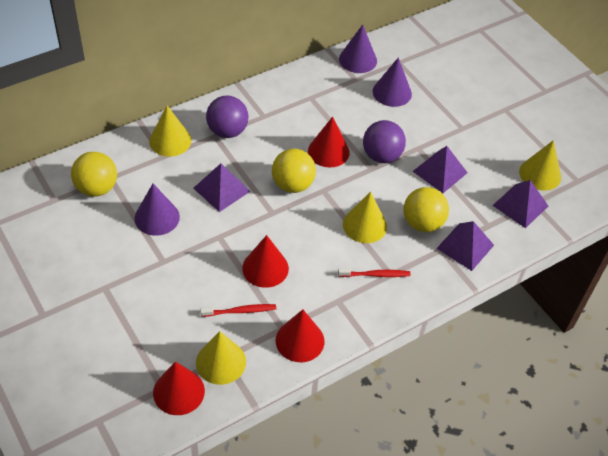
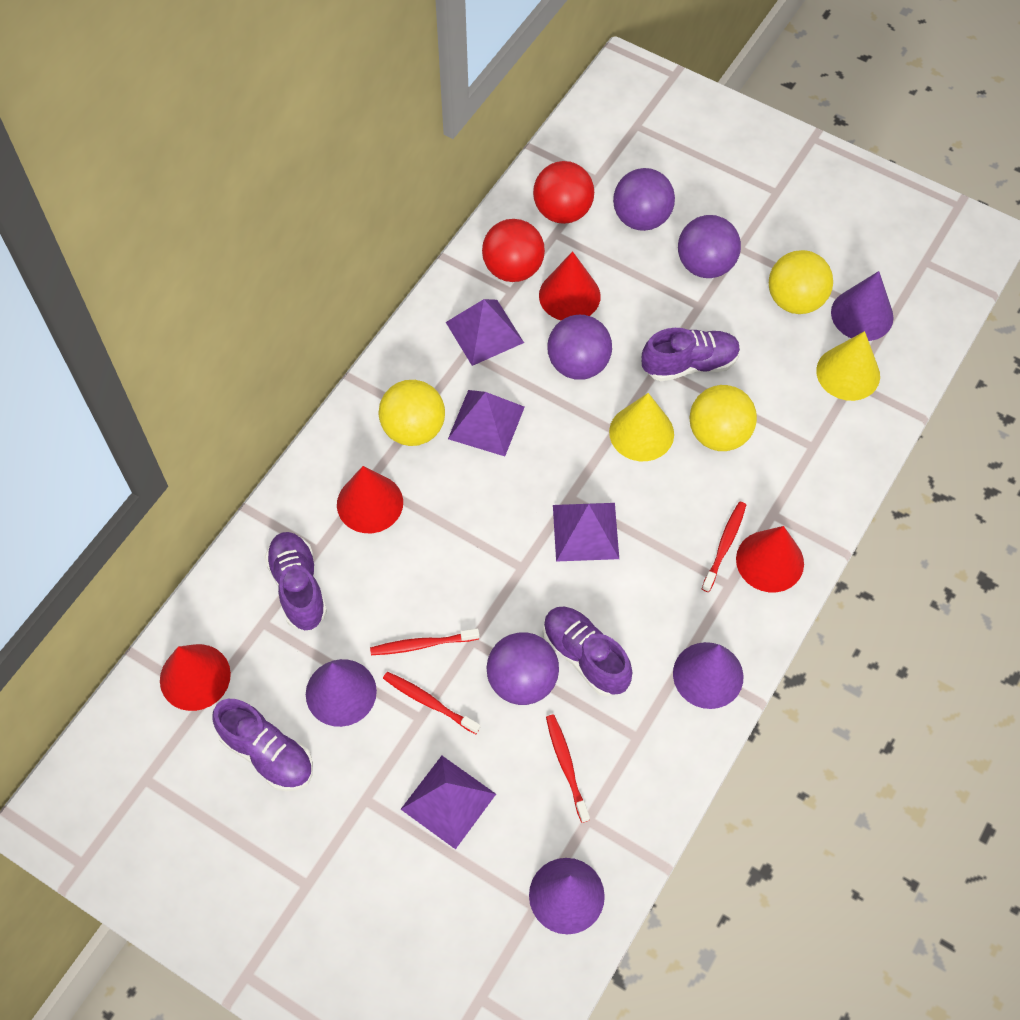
purple ball: [206,96,248,138] [363,120,406,163] = 2 -> [487,632,559,705] [547,315,612,380] [613,168,675,231] [678,215,741,278] = 4
purple cone: [134,184,180,236] [339,24,377,73] [373,57,412,107] = 3 -> [306,659,377,727] [529,858,605,934] [673,642,743,709] [831,271,894,341] = 4
purple shoe: none = 0 -> [212,699,313,791] [265,532,327,630] [543,607,633,696] [642,328,740,381] = 4
red ball: none = 0 -> [482,219,545,282] [533,161,594,224] = 2
red toothbrush: [200,304,276,317] [338,268,411,277] = 2 -> [370,628,479,655] [383,672,480,734] [546,714,590,823] [702,502,746,592] = 4
yellow cone: [149,106,191,157] [196,331,246,385] [343,191,387,243] [519,140,561,191] = 4 -> [609,393,674,461] [816,331,880,401] = 2

